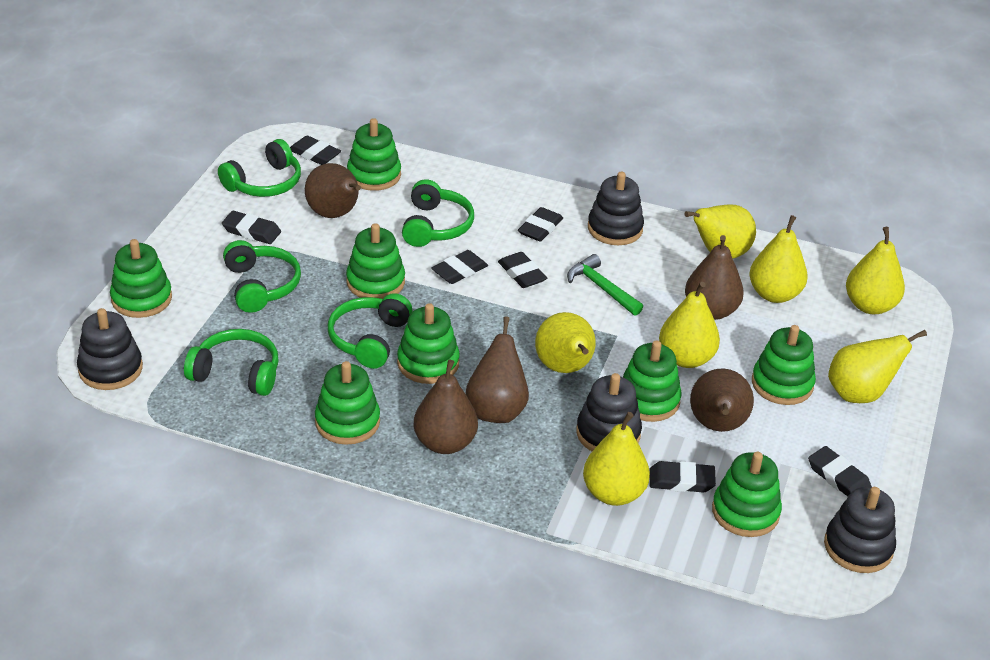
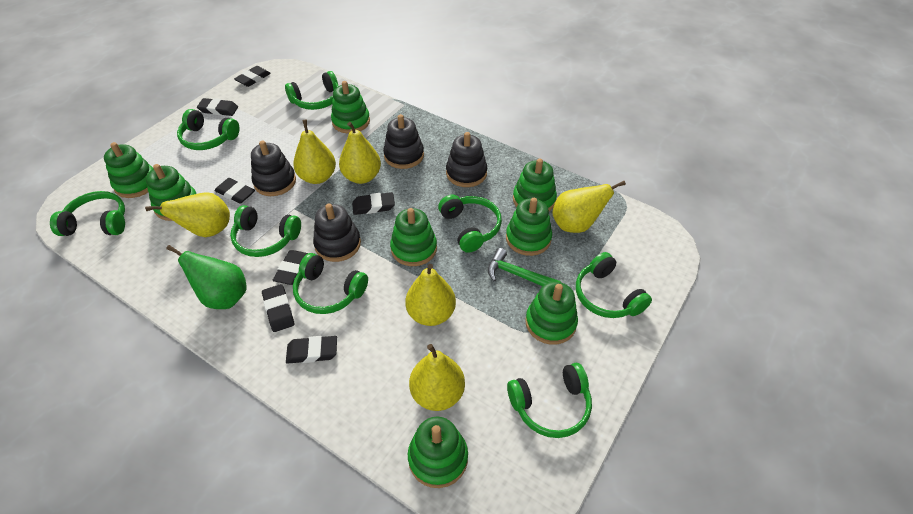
brown pear: [305,163,361,218] [414,360,478,454] [466,316,529,423] [685,235,744,320] [690,368,754,432] = 5 -> none = 0
green headphones: [184,329,278,396] [218,139,301,197] [223,240,301,313] [328,293,412,369] [402,179,474,247] = 5 -> [50,191,125,236] [177,109,240,150] [230,205,301,257] [285,71,338,110] [293,253,368,314] [438,195,502,253] [507,363,592,438] [576,252,652,318] = 8
green pear: none = 0 -> [166,245,247,309] = 1
yellow pear: [535,312,596,373] [583,412,650,506] [659,282,720,368] [684,205,756,259] [749,215,808,303] [828,330,927,403] [846,227,905,314] = 7 -> [145,192,230,237] [293,120,336,184] [339,122,381,184] [405,264,456,326] [409,344,465,411] [552,181,626,233] = 6

